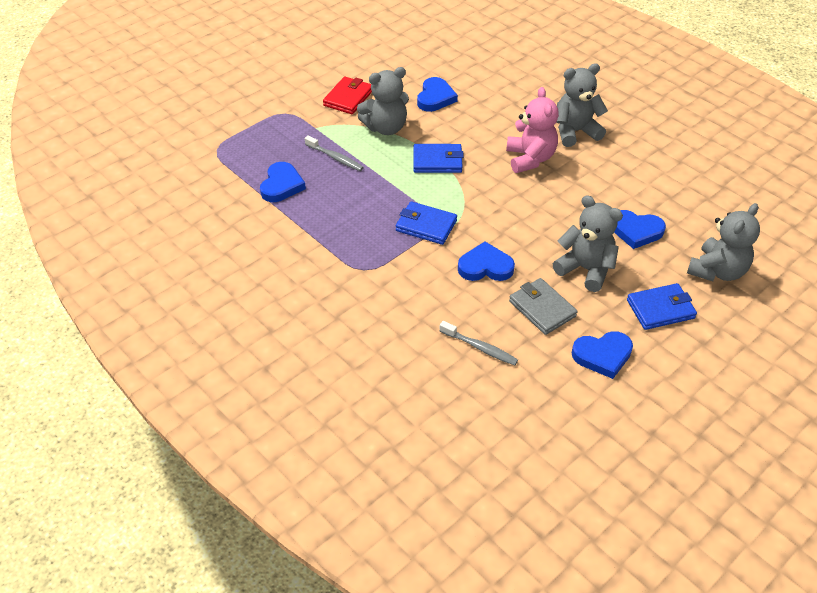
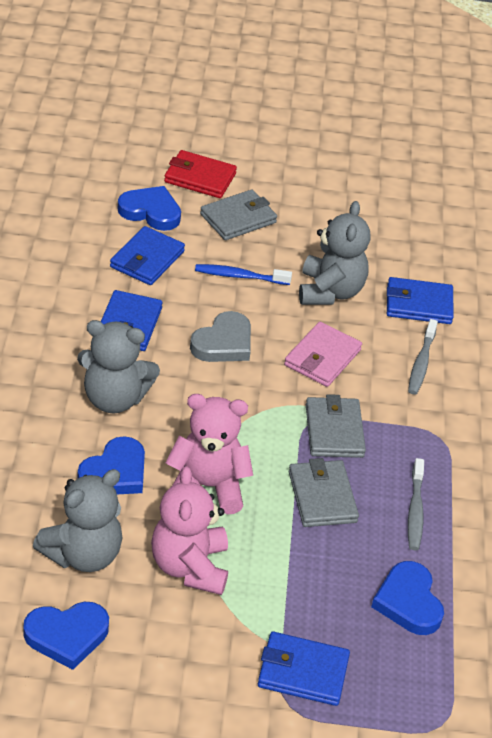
blue heart: [260,162,306,202] [417,77,458,112] [458,241,515,281] [572,331,633,379] [614,210,666,249] = 5 -> [23,602,109,670] [77,436,145,494] [118,186,181,231] [371,561,444,635] = 4
blue toothbrush: none = 0 -> [195,264,292,285] = 1
blue wallet: [396,201,457,245] [413,144,464,173] [627,283,697,330] = 3 -> [101,290,163,351] [110,226,185,285] [258,632,350,706] [387,277,454,324] = 4
grey heart: none = 0 -> [190,311,251,362] = 1
grey teddy bear: [357,67,409,135] [553,195,623,292] [556,63,608,147] [687,203,760,281] = 4 -> [33,469,123,572] [77,320,160,413] [299,201,371,305] = 3
grey wallet: [509,278,578,335] = 1 -> [200,190,277,240] [289,458,359,527] [306,394,366,458] = 3
pink teddy bear: [506,87,559,173] = 1 -> [151,466,228,595] [166,394,253,514] = 2
pink wallet: none = 0 -> [284,322,362,387] = 1

